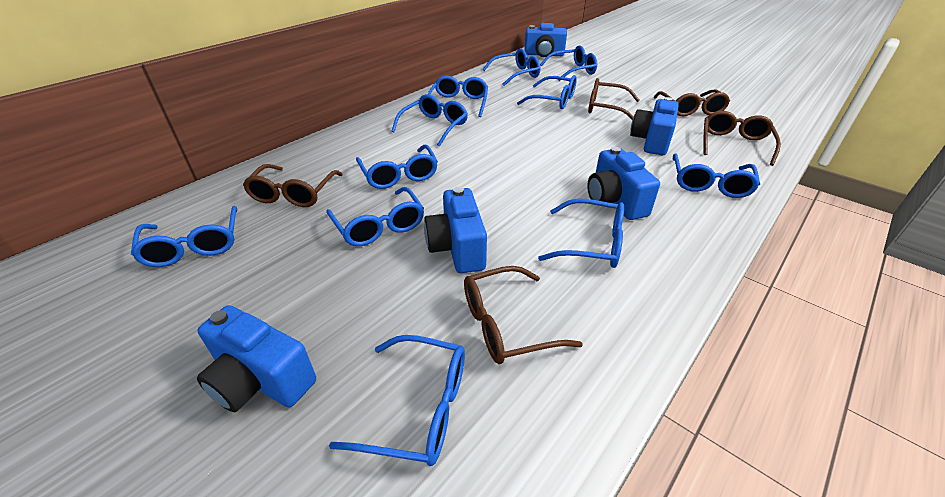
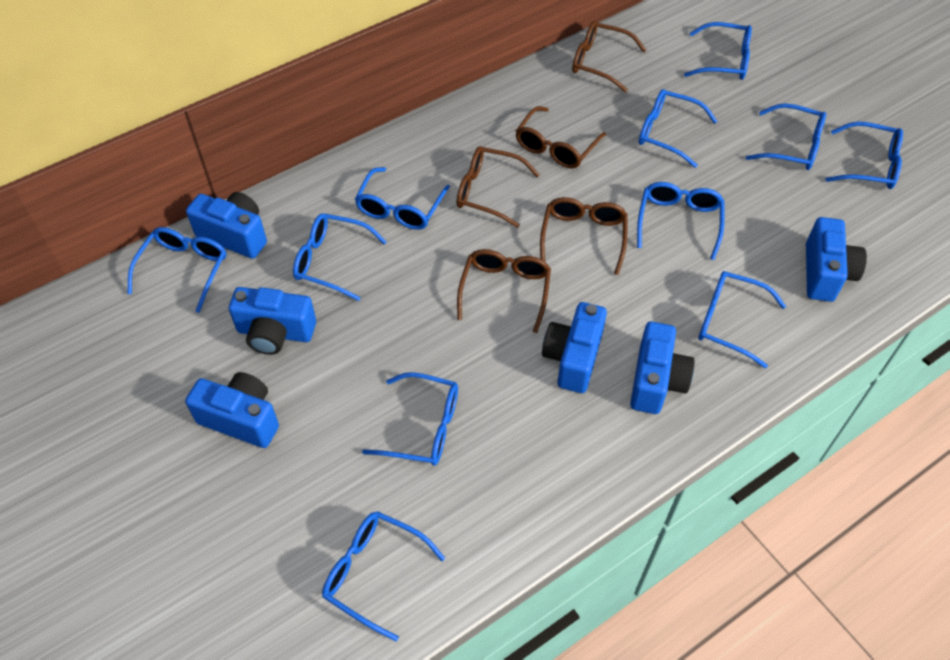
blue camera: [197,305,316,412] [424,187,487,273] [524,23,567,57] [587,147,660,220] [630,97,679,155] = 5 -> [185,372,279,448] [186,192,267,259] [229,287,316,355] [542,302,607,393] [630,321,695,414] [806,217,867,302] = 6

